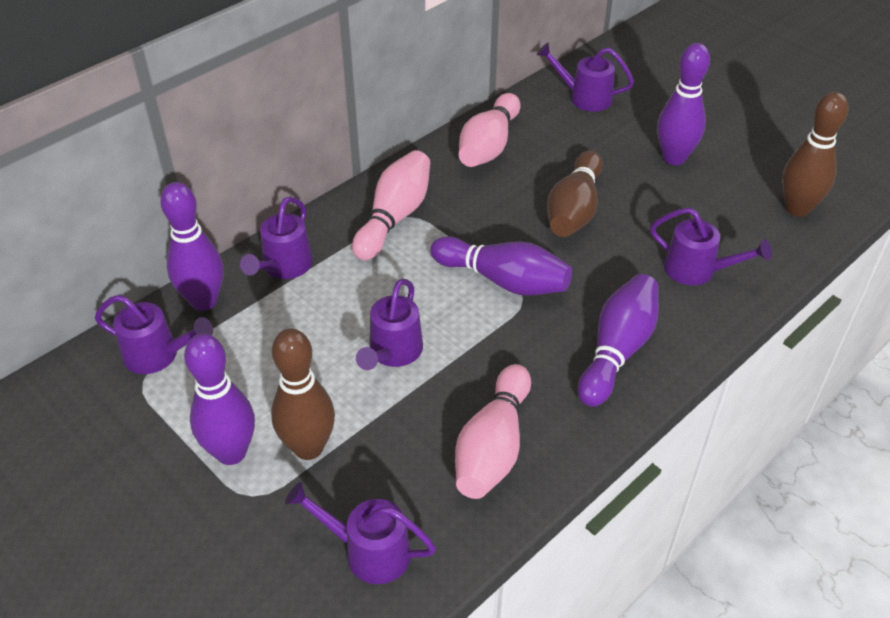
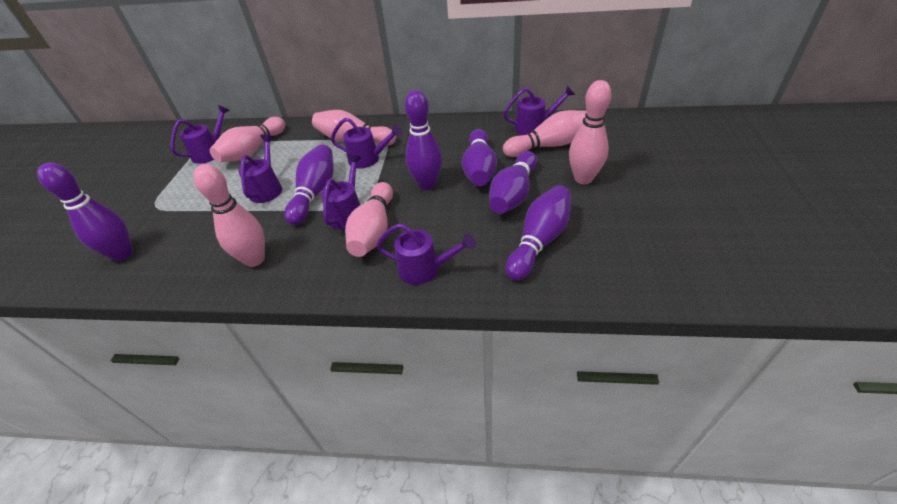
brown bowling pin: [271,328,335,460] [547,151,603,237] [782,92,848,217] = 3 -> none = 0
pink bowling pin: [352,150,430,260] [455,364,531,499] [459,93,520,167] = 3 -> [193,164,265,267] [210,117,285,162] [312,110,396,146] [345,182,393,257] [503,110,587,157] [569,80,612,184] = 6
purple bowling pin: [160,182,223,311] [184,334,255,465] [430,236,572,296] [578,274,659,407] [657,43,710,165] = 5 -> [37,162,133,261] [284,144,334,225] [405,90,442,190] [462,129,497,186] [489,151,537,214] [506,185,571,281] = 6

